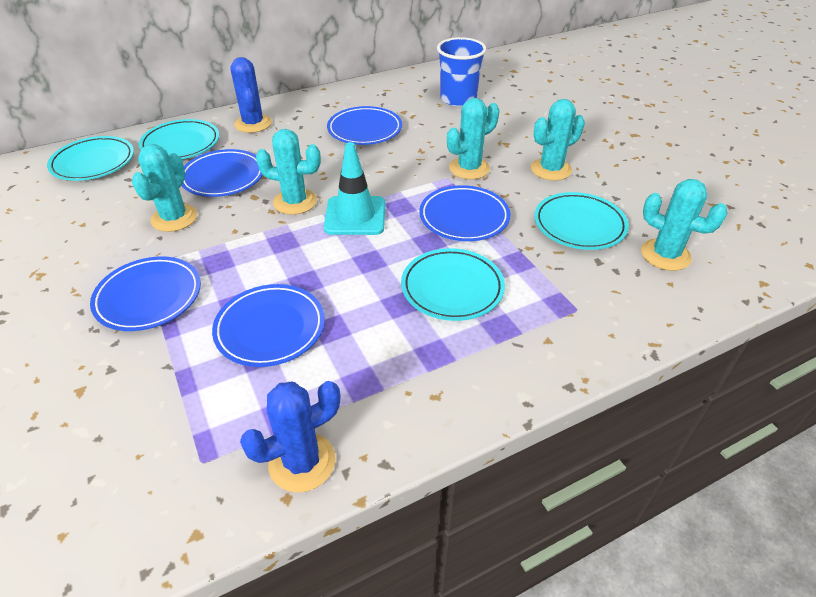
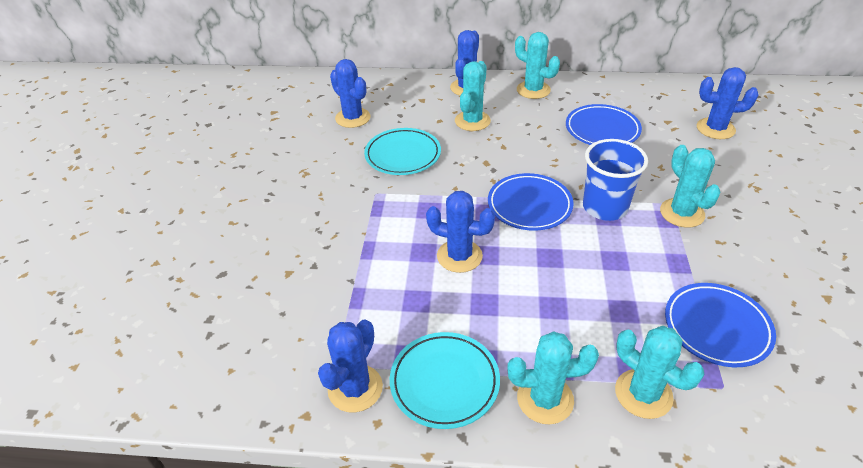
blue cactus: [231,57,272,133] [240,381,340,493] = 2 -> [318,319,383,413] [330,59,370,128] [426,191,495,273] [450,30,479,96] [697,67,759,139] = 5
blue plate: [90,257,201,331] [181,149,263,197] [212,284,325,367] [327,106,402,145] [419,185,511,241] = 5 -> [488,173,574,231] [566,104,642,145] [665,283,776,367] = 3
turquoise plate: [47,136,134,181] [139,119,219,159] [401,248,505,321] [534,192,629,250] = 4 -> [364,128,441,175] [390,332,500,429] = 2
turquoise traffic cone: [324,142,385,235] = 1 -> none = 0

